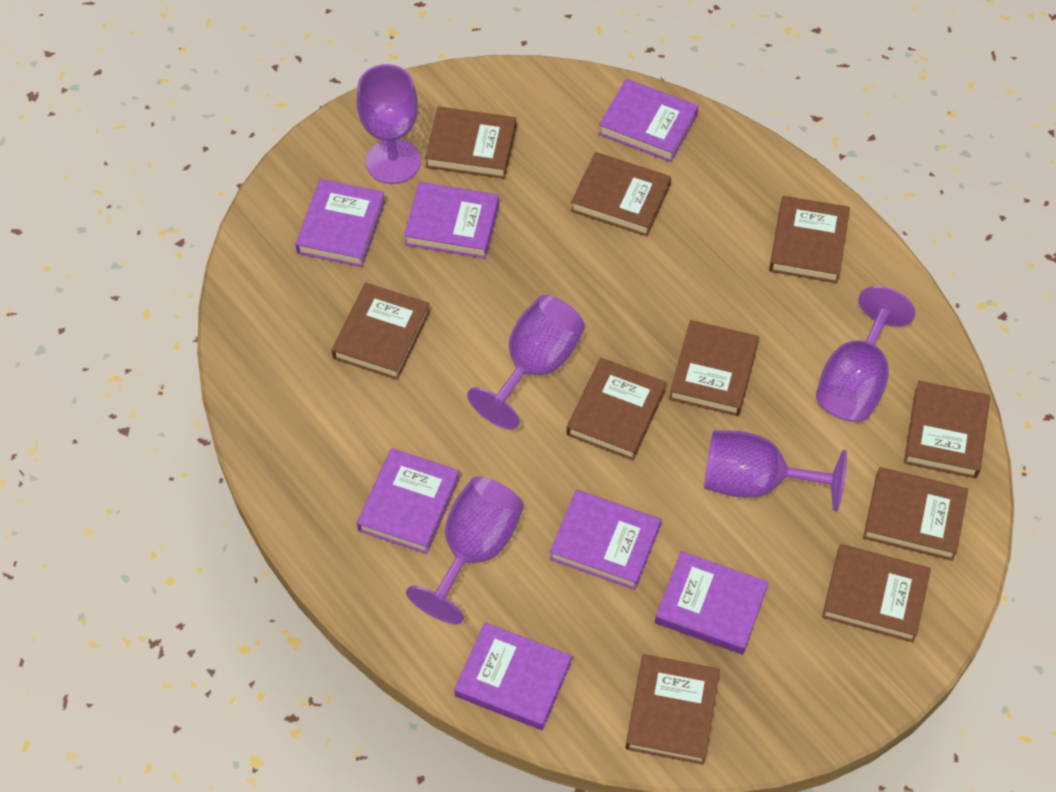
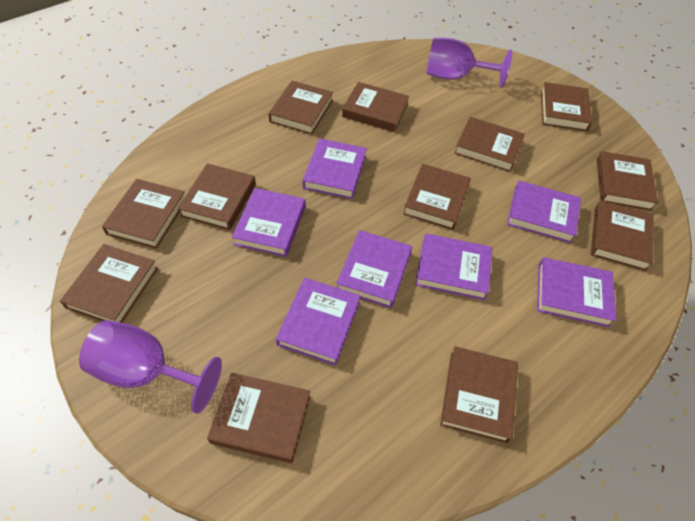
brown book: [332,283,430,380] [425,107,516,179] [567,358,667,460] [571,152,671,236] [626,654,720,765] [669,320,759,416] [769,196,850,283] [822,544,931,642] [863,467,968,561] [904,381,990,478] = 10 -> [60,244,158,323] [102,179,185,249] [178,163,256,230] [207,373,310,463] [269,81,333,135] [342,82,409,132] [403,164,471,230] [440,346,518,443] [454,117,525,172] [541,82,592,131] [591,200,653,271] [597,151,658,211] = 12
purple goblet: [357,64,421,184] [406,476,524,624] [467,295,585,429] [704,430,847,511] [816,286,915,422] = 5 -> [79,320,222,414] [426,38,512,87] = 2

